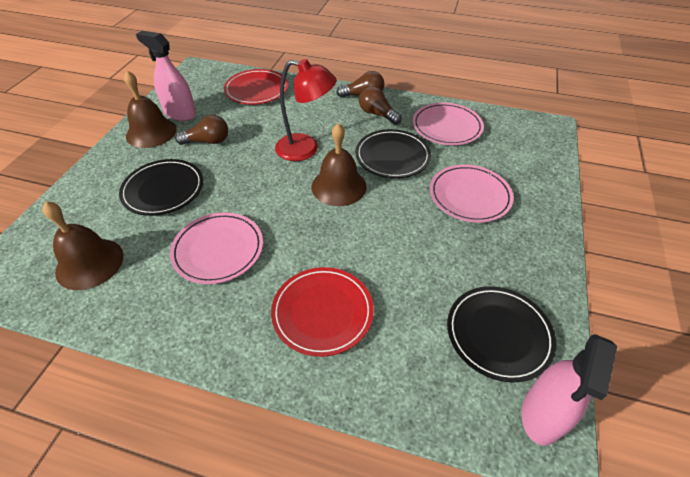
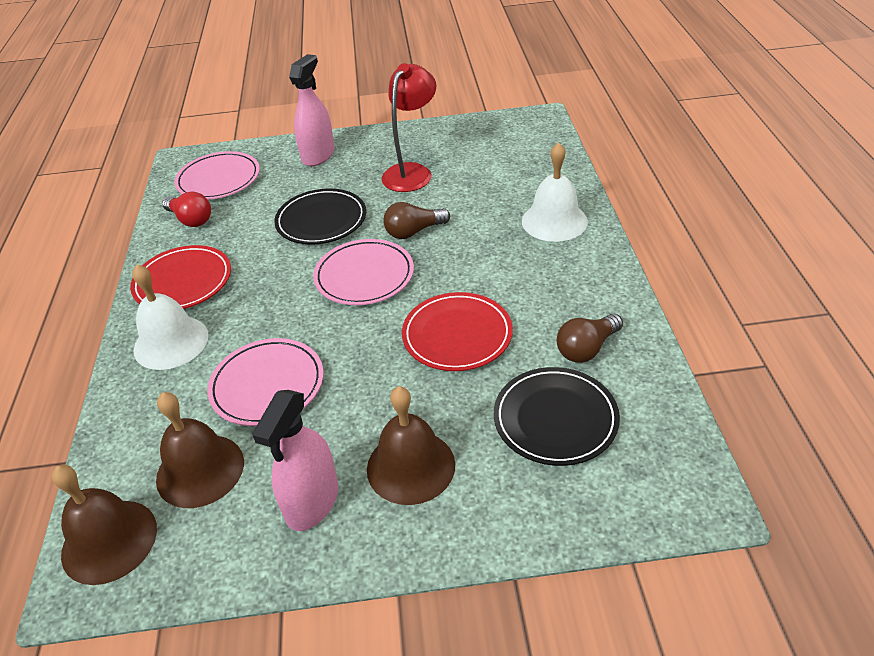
black plate: [119,159,203,216] [355,129,431,178] [447,286,557,382] = 3 -> [274,188,366,245] [494,367,620,466] = 2
brown light bulb: [175,115,228,145] [336,71,384,98] [359,86,402,125] = 3 -> [383,202,450,239] [557,314,623,363] = 2
red light bulb: none = 0 -> [162,191,211,227] = 1
white bell: none = 0 -> [132,264,209,370] [522,142,588,242] = 2

